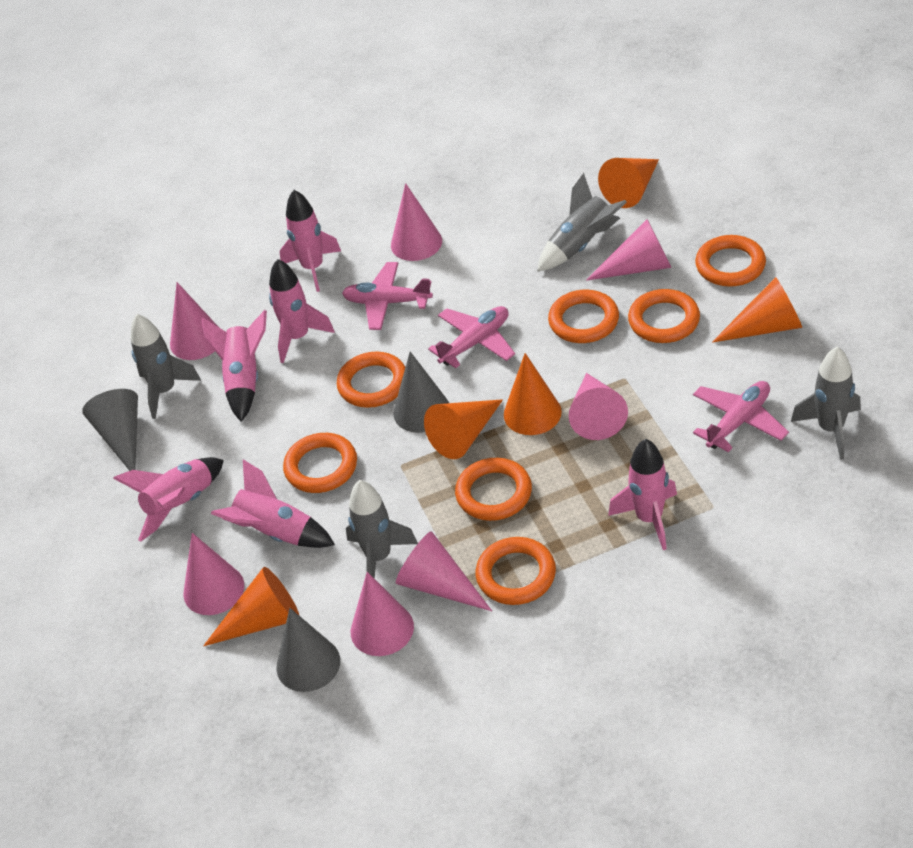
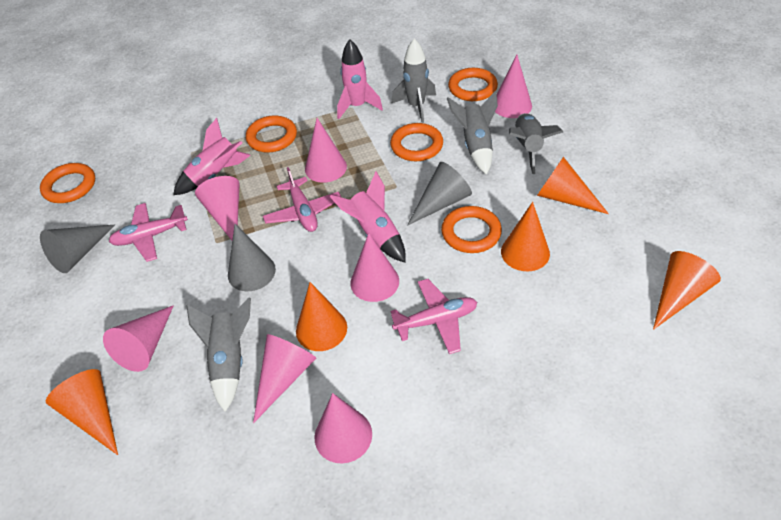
orange ring: [283,433,357,493] [337,352,405,408] [455,458,532,521] [476,537,556,605] [548,290,619,343] [628,289,700,343] [695,235,766,287] = 7 -> [40,163,95,203] [246,115,297,153] [390,123,443,161] [441,206,502,253] [448,68,498,101] = 5
pink rocket: [113,457,224,542] [201,310,267,422] [211,459,335,548] [269,259,335,363] [280,190,341,292] [608,439,677,550] = 6 -> [173,118,251,195] [330,172,406,263] [337,39,383,119] = 3

